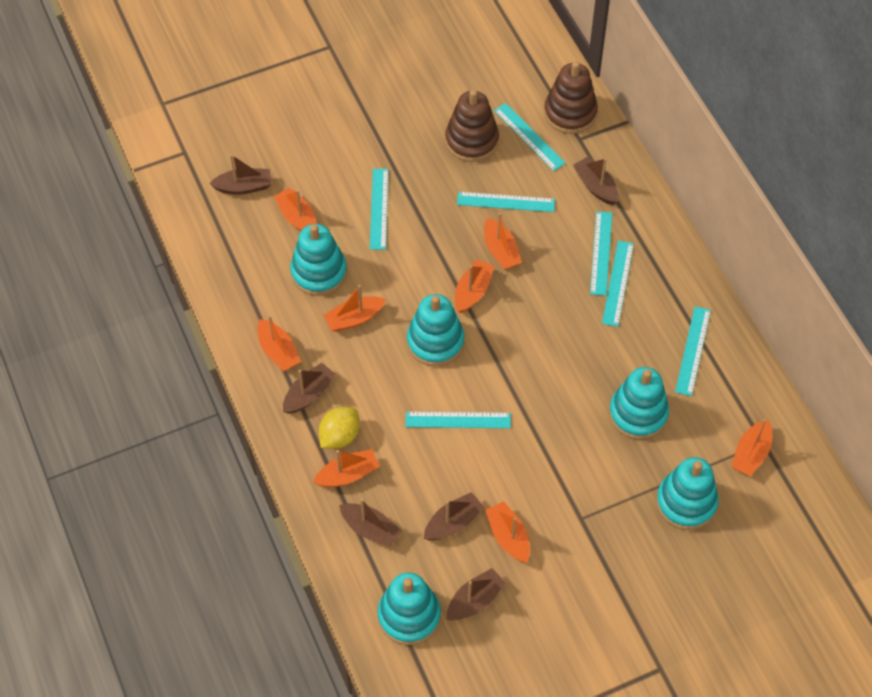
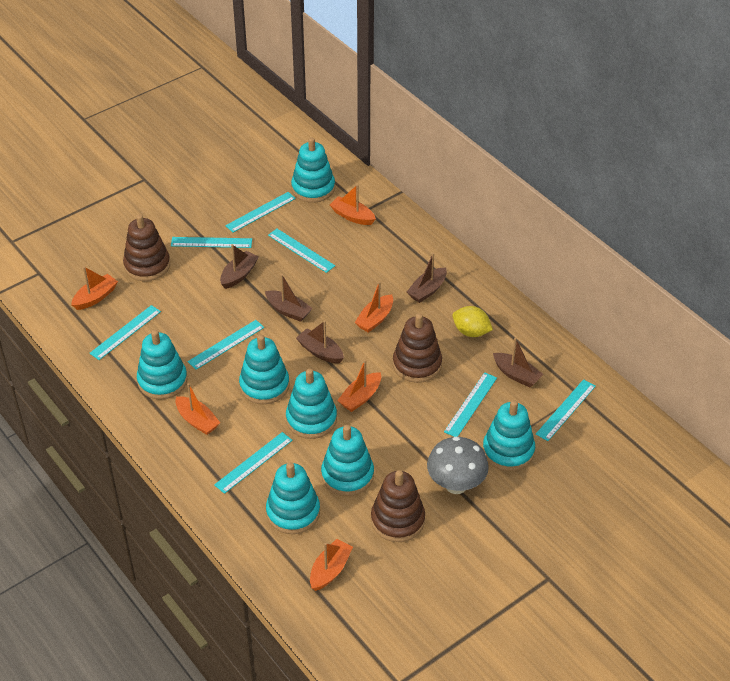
brown boat: [209,154,271,195] [283,363,336,414] [339,499,402,548] [424,492,484,540] [447,568,506,621] [573,157,619,205] = 6 -> [220,244,259,289] [265,274,313,322] [296,321,344,363] [407,253,447,303] [493,338,544,387] = 5
brown stacking toy: [445,90,499,162] [544,61,598,134] = 2 -> [123,214,170,281] [371,470,425,542] [393,313,442,383] = 3
grey mushroom: none = 0 -> [427,436,489,494] = 1
orange boat: [257,315,301,371] [274,187,317,231] [313,449,380,487] [323,285,386,332] [455,259,495,313] [484,213,522,270] [485,501,530,563] [732,419,772,476] = 8 -> [71,266,118,310] [175,383,220,435] [310,539,353,591] [330,184,376,225] [337,360,381,412] [355,281,393,333] = 6
turquoise ruler: [370,169,389,250] [406,412,511,428] [457,192,555,212] [494,103,566,171] [590,211,612,296] [602,241,634,327] [675,306,711,396] = 7 -> [89,305,161,360] [171,237,252,248] [187,320,264,370] [214,432,293,494] [225,192,296,233] [268,229,335,273] [444,372,497,437] [536,379,596,441] = 8
turquoise stacking toy: [290,224,347,296] [378,572,441,645] [407,294,465,366] [609,367,669,440] [656,457,718,530] = 5 -> [137,330,187,399] [239,335,290,404] [266,462,320,534] [286,368,337,439] [291,138,335,203] [321,425,374,496] [483,400,535,471] = 7

